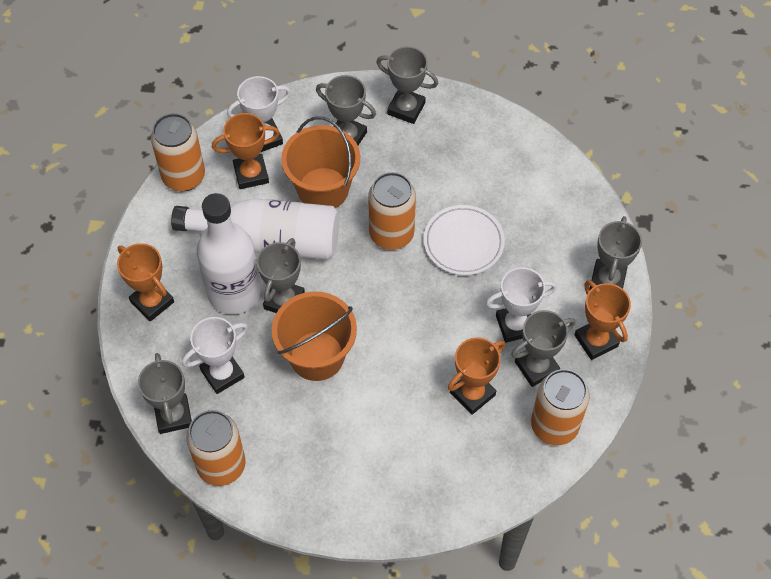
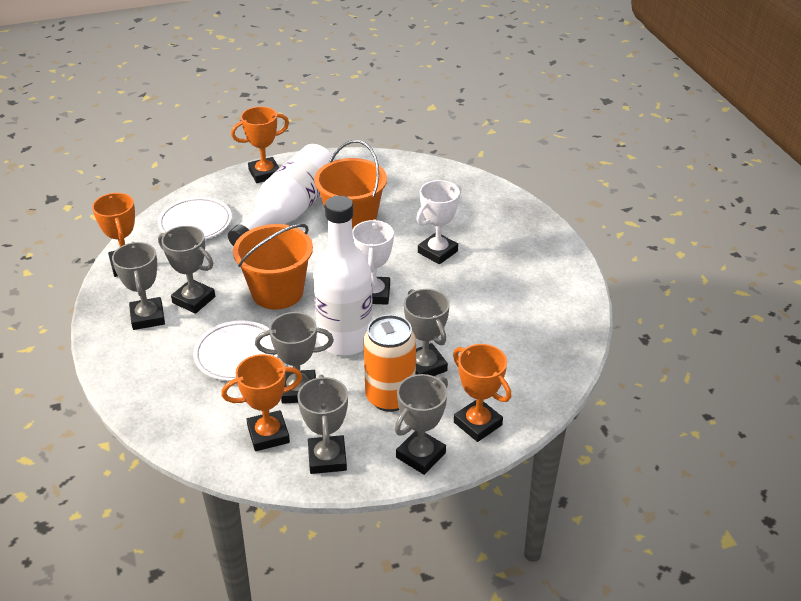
orange can: [151,113,205,191] [186,410,246,486] [368,172,416,250] [531,369,590,445] = 4 -> [363,315,416,412] = 1
white plate: [424,205,505,275] = 1 -> [157,197,232,239] [193,321,278,381] = 2
white trophy: [182,317,248,394] [227,76,291,152] [486,267,557,343] = 3 -> [352,219,394,305] [416,180,461,264] = 2

